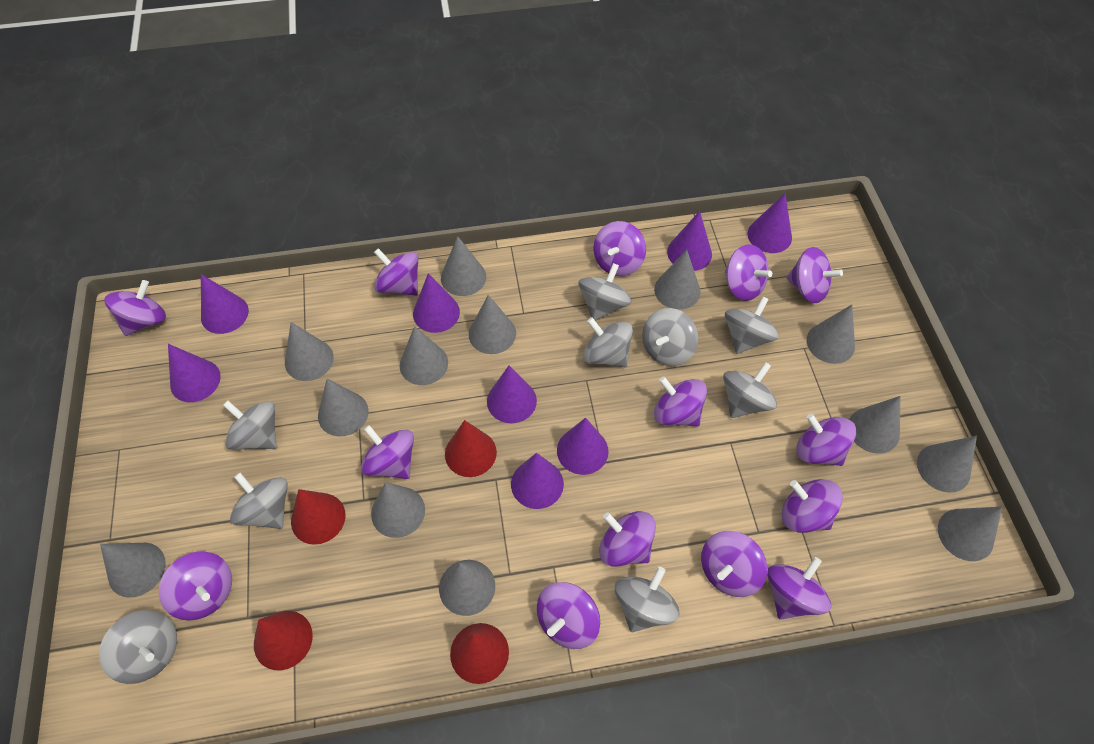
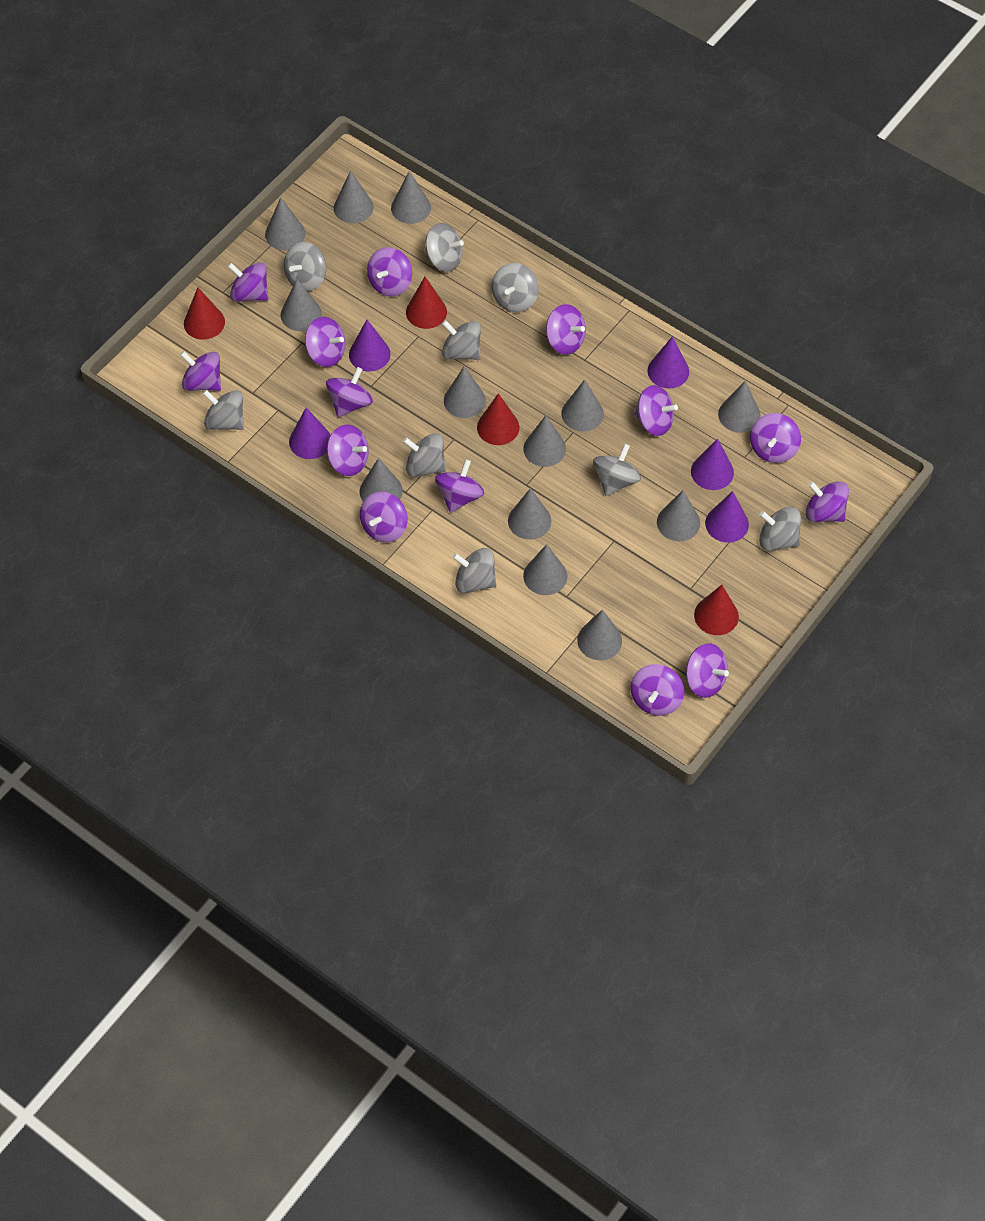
purple cone: [168,344,221,402] [201,274,249,334] [413,273,460,333] [487,365,537,423] [511,453,564,509] [557,418,608,475] [667,211,712,271] [748,193,792,253] = 8 -> [289,407,330,459] [349,320,391,372] [647,336,689,389] [691,438,734,490] [705,491,749,543] = 5

